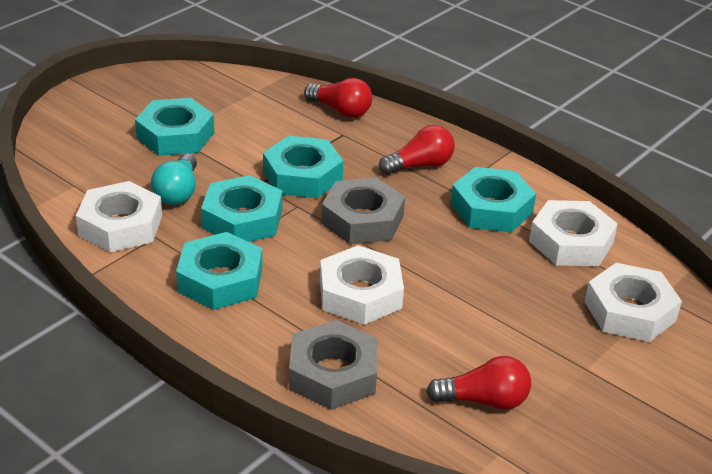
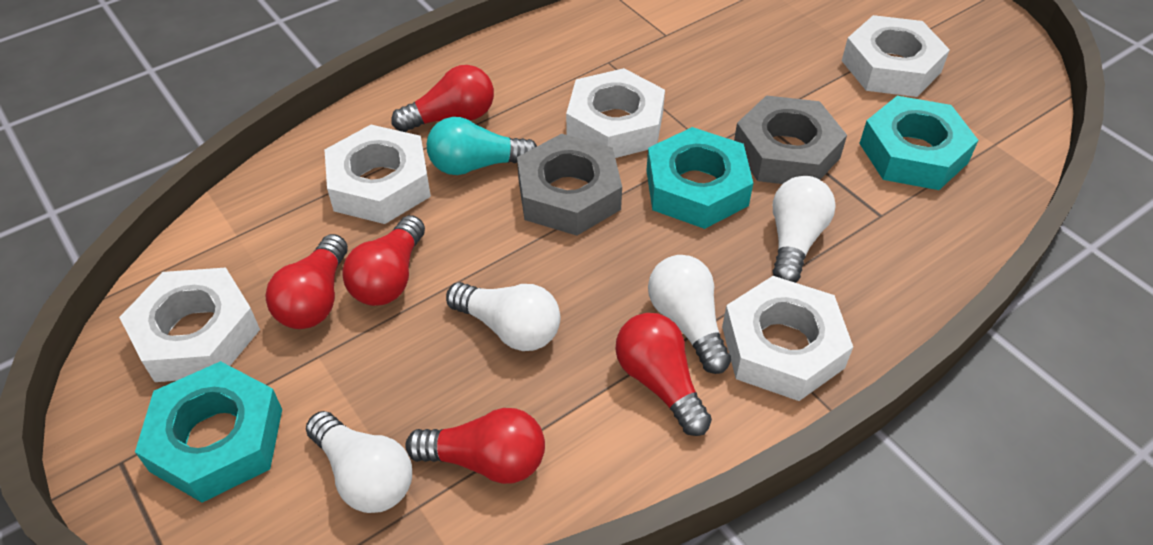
red light bulb: [304,78,372,118] [379,125,455,175] [427,356,531,410] = 3 -> [266,234,348,329] [342,215,425,306] [391,65,494,132] [406,408,545,484] [615,313,712,436] = 5
turquoise nut: [135,98,214,156] [176,232,262,310] [201,175,282,242] [263,136,343,198] [451,167,536,232] = 5 -> [135,361,282,503] [646,127,753,229] [859,96,978,190] = 3
white light bulb: none = 0 -> [306,411,412,513] [446,282,560,351] [648,255,731,374] [773,176,836,283] = 4
white nut: [76,181,162,252] [320,245,404,325] [529,200,618,266] [585,263,682,342] = 4 -> [119,268,260,382] [325,125,431,224] [566,68,665,158] [722,276,853,401] [842,15,950,97] = 5

